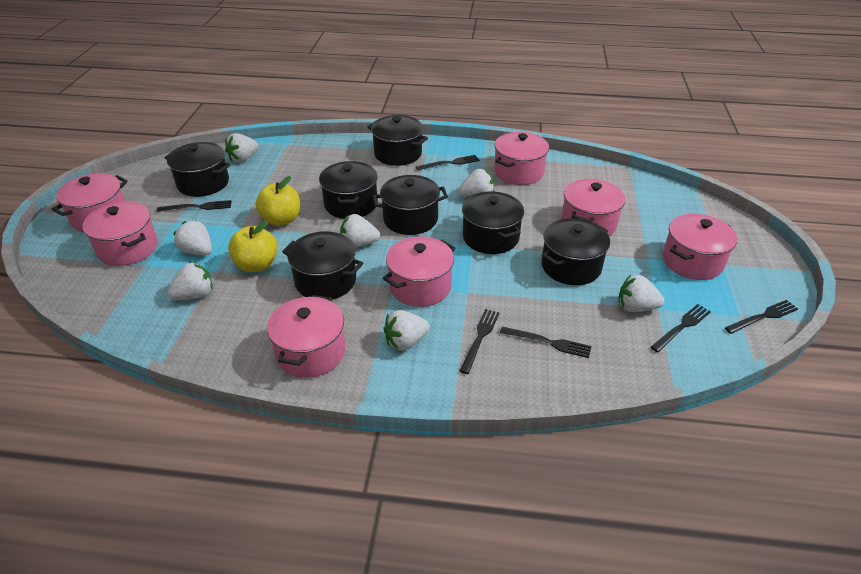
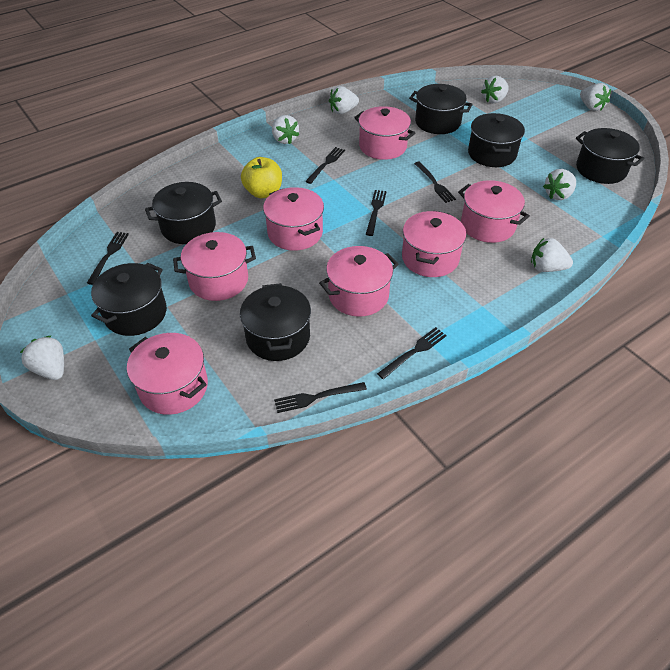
black pot: [165,142,230,197] [282,231,363,300] [319,161,378,219] [367,115,428,166] [372,175,448,235] [462,191,524,254] [541,218,610,285] = 7 -> [91,263,167,336] [145,182,222,244] [240,283,311,361] [409,84,473,134] [468,113,525,167] [576,128,644,184] = 6
yellow apple: [228,221,278,272] [256,176,300,226] = 2 -> [241,157,282,198] = 1

